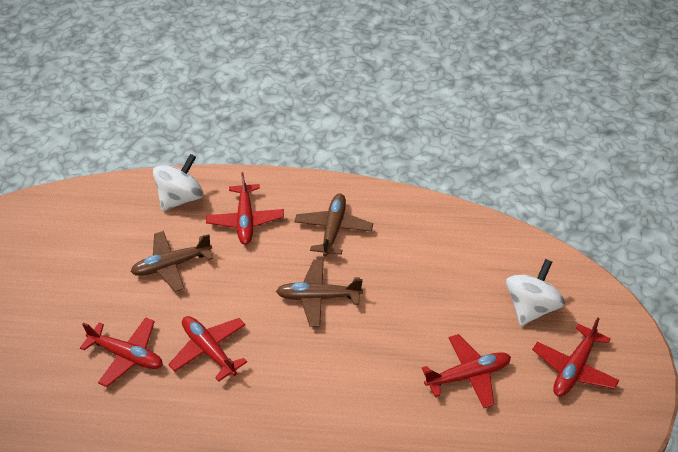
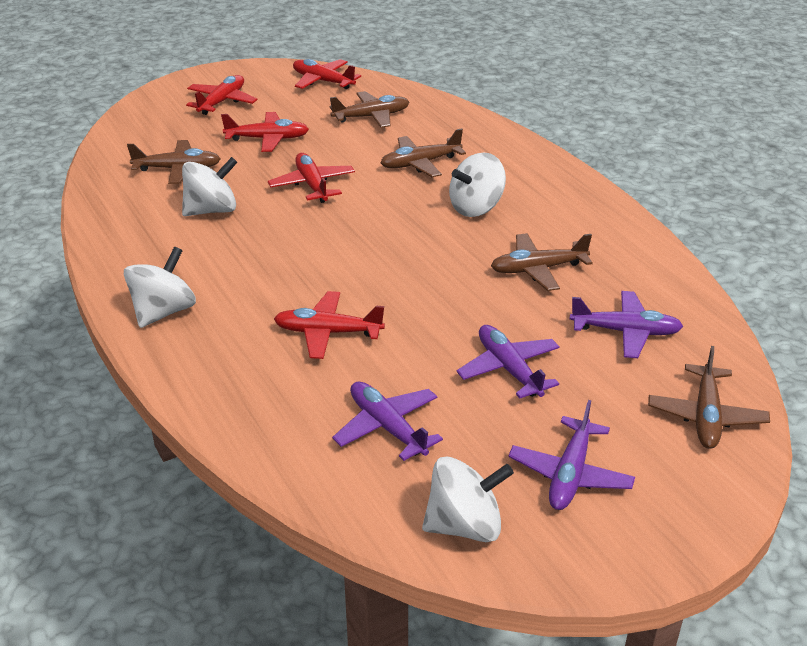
brown plane: [130,231,213,292] [276,260,363,327] [294,193,373,257] = 3 -> [127,140,221,184] [330,91,409,128] [381,128,466,177] [491,233,593,291] [648,346,770,449] = 5
purple plane: none = 0 -> [332,381,443,461] [456,325,560,398] [508,400,635,510] [570,291,683,358] = 4
white spinning top: [153,154,204,211] [506,259,565,326] = 2 -> [124,247,196,328] [182,157,238,216] [422,457,514,542] [449,152,506,217] = 4

